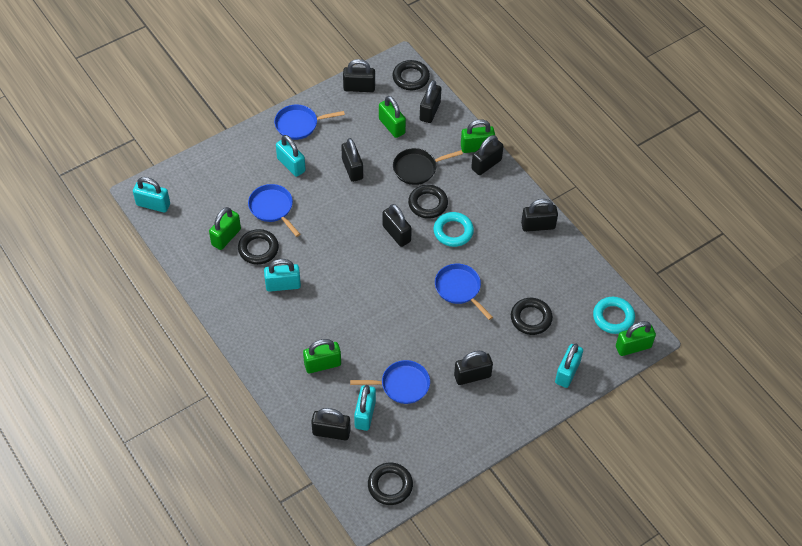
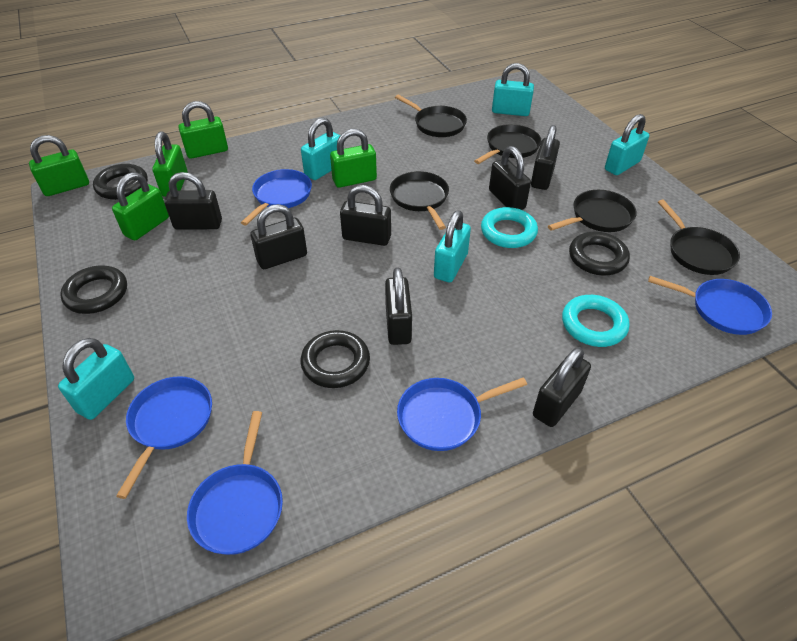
black padlock: [311,408,351,440] [341,138,363,182] [343,59,375,92] [383,204,412,247] [420,80,441,123] [454,351,493,385] [471,135,504,175] [521,199,558,232] = 8 -> [164,172,222,230] [251,204,307,269] [340,185,391,246] [385,267,412,345] [489,146,531,210] [531,125,560,190] [533,347,591,427] = 7
black pan: [393,148,463,185] = 1 -> [390,171,449,230] [395,95,467,137] [474,124,541,164] [548,190,637,232] [658,199,740,275] = 5
black ring: [238,229,279,265] [368,463,413,505] [393,60,430,90] [408,185,448,219] [511,298,553,335] = 5 -> [60,265,127,314] [93,164,148,200] [300,330,370,388] [569,232,630,275] = 4
blue pan: [248,184,300,237] [274,104,345,140] [350,360,430,404] [435,264,493,320] = 4 -> [116,376,212,499] [187,411,283,555] [241,169,312,225] [397,377,527,451] [648,276,772,335] = 5

